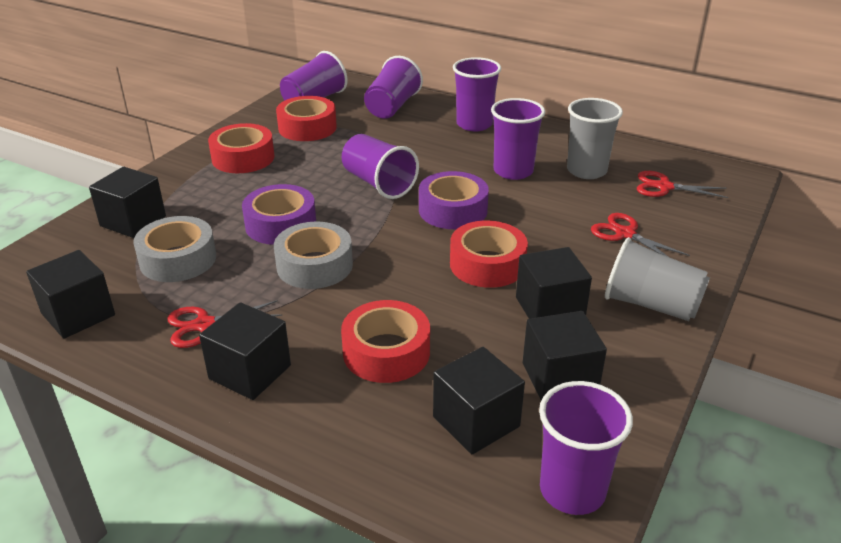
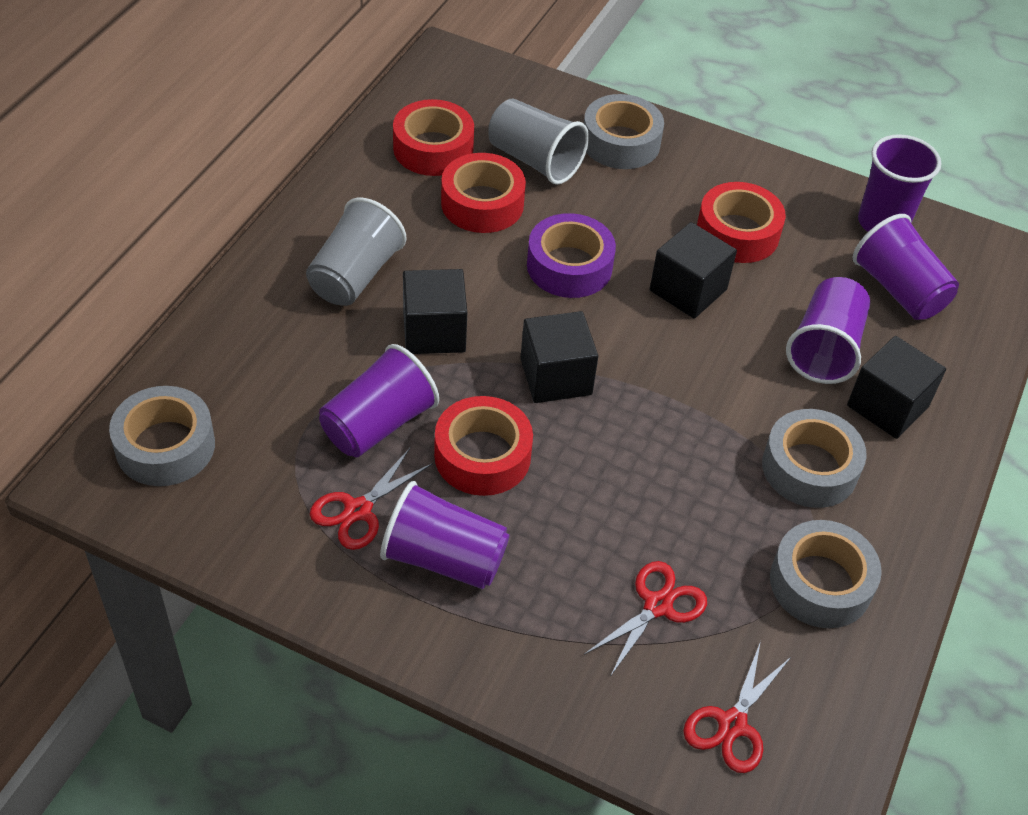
black cube: [26,250,115,339] [89,167,166,238] [199,302,291,400] [433,347,525,454] [516,247,592,319] [523,311,607,401] = 6 -> [403,269,467,354] [520,311,598,403] [650,222,737,319] [847,336,946,439] = 4
grey tape: [133,216,216,282] [274,222,353,289] = 2 -> [109,386,215,486] [584,94,664,169] [762,409,867,508] [770,520,882,628] = 4
purple cup: [280,51,348,101] [342,134,419,199] [364,56,423,119] [453,57,501,131] [491,98,545,180] [539,381,633,515] = 6 -> [319,344,439,457] [380,481,510,589] [786,277,870,384] [853,214,959,320] [858,134,941,232] = 5
purple tape: [242,184,316,245] [419,171,489,229] = 2 -> [527,213,616,298] = 1

